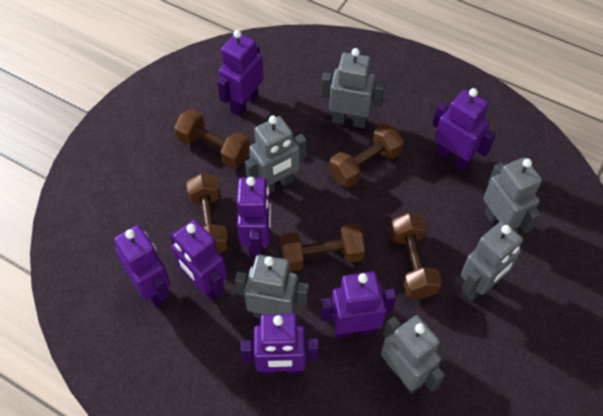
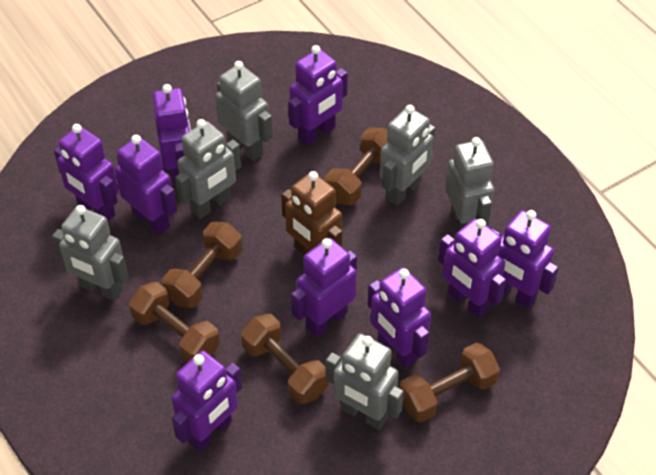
brown robot: none = 0 -> [281,171,342,255] = 1
purple robot: [114,225,170,307] [170,220,227,301] [217,30,264,116] [237,177,271,257] [241,314,319,375] [320,272,396,338] [432,88,496,171] = 7 -> [54,124,119,221] [115,135,177,235] [153,84,191,186] [172,350,242,451] [288,45,348,145] [291,238,357,337] [368,267,431,368] [438,218,506,318] [492,210,559,308] = 9

